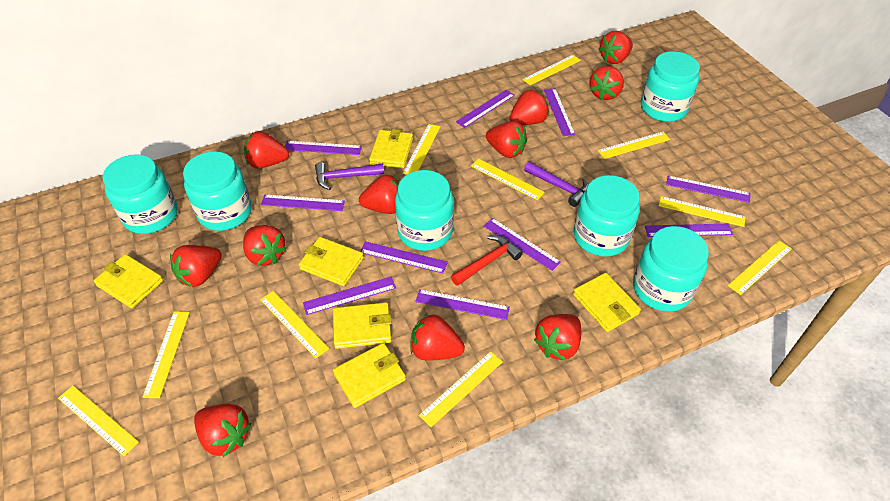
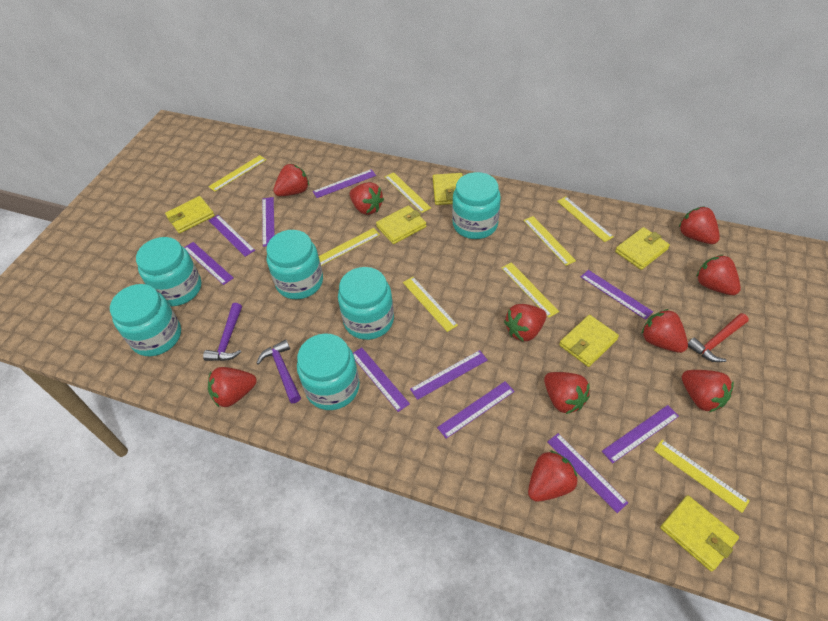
red strawberry: [170,245,222,287] [194,404,251,457] [243,225,287,266] [244,131,289,168] [359,175,399,214] [411,313,465,361] [486,121,527,158] [509,90,549,125] [534,314,581,361] [589,66,624,100] [598,31,633,64] = 11 -> [208,367,257,407] [273,164,309,196] [350,182,384,215] [504,304,547,342] [528,450,578,502] [544,372,590,414] [642,309,688,353] [679,206,720,244] [682,370,734,412] [696,255,741,295] = 10
yellow ruler: [58,386,139,456] [143,311,190,398] [260,291,329,358] [403,124,440,175] [419,351,503,427] [471,159,545,201] [523,55,581,85] [598,132,670,159] [659,196,745,227] [728,240,792,295] = 10 -> [208,155,266,192] [319,228,380,266] [385,172,431,213] [403,277,458,332] [502,262,559,318] [523,216,576,266] [557,197,614,242] [654,440,750,513] = 8

